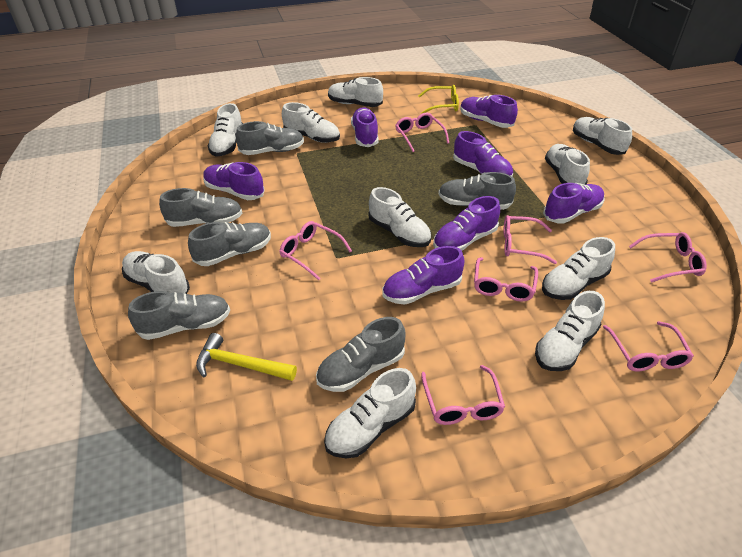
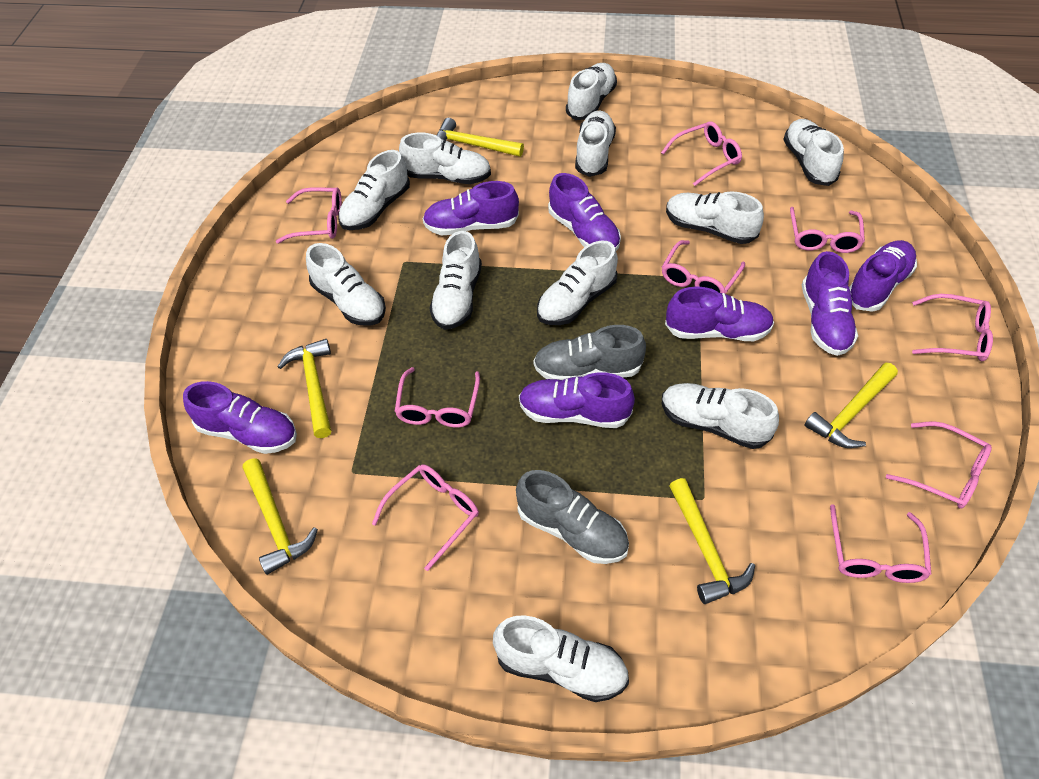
grey shoe: [128,291,230,340] [159,188,242,227] [188,222,271,266] [236,121,304,155] [316,317,405,392] [438,172,516,210] = 6 -> [516,470,629,564] [533,325,646,380] = 2
pink glasses: [279,221,352,280] [395,113,449,152] [421,365,505,425] [474,257,538,302] [503,215,557,264] [603,321,694,371] [629,232,707,283] = 7 -> [276,187,342,244] [372,464,479,571] [395,367,480,428] [661,121,742,186] [662,240,745,293] [790,207,865,253] [830,504,932,583] [886,421,992,509] [912,294,993,361] = 9
white shoe: [122,251,190,294] [208,103,243,157] [282,102,340,143] [324,368,416,458] [328,77,383,107] [368,187,431,247] [535,291,605,371] [542,237,615,300] [545,144,590,185] [573,117,632,155] = 10 -> [306,243,386,325] [338,150,410,230] [399,133,491,184] [429,231,482,330] [493,615,629,702] [537,240,618,325] [566,63,617,120] [575,111,616,177] [662,383,779,449] [666,191,764,244] [783,119,844,186] = 11
yellow glasses: [418,85,459,114] = 1 -> none = 0
yellow hammer: [196,333,297,381] = 1 -> [243,458,318,575] [277,339,331,438] [436,118,524,157] [669,478,755,604] [804,363,898,448] = 5

